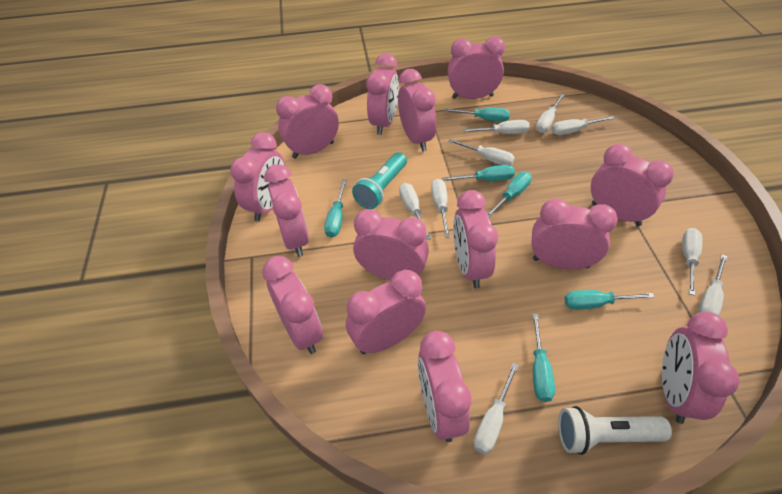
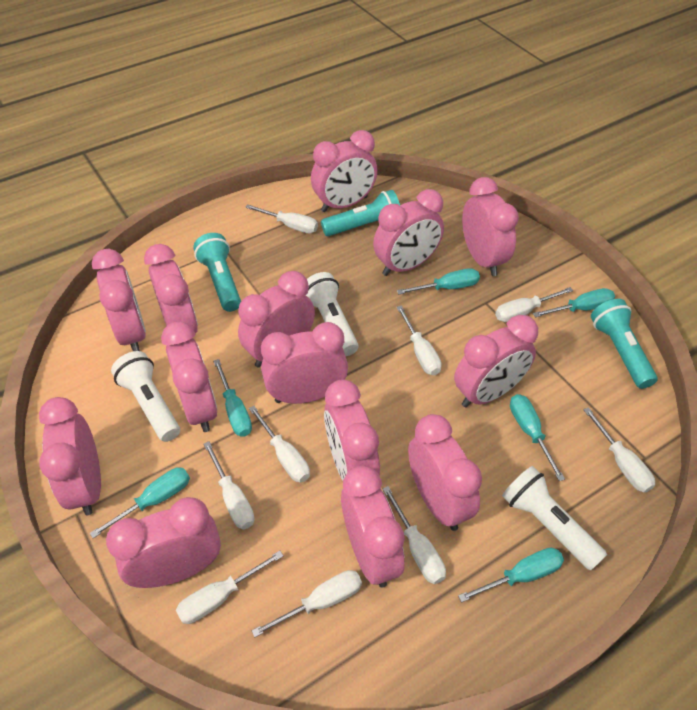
turquoise flashlight: [352,152,407,209] = 1 -> [193,233,241,312] [321,190,400,236] [591,299,657,389] = 3
white flashlight: [558,406,672,455] = 1 -> [111,351,180,442] [306,272,359,356] [502,466,607,570] = 3

